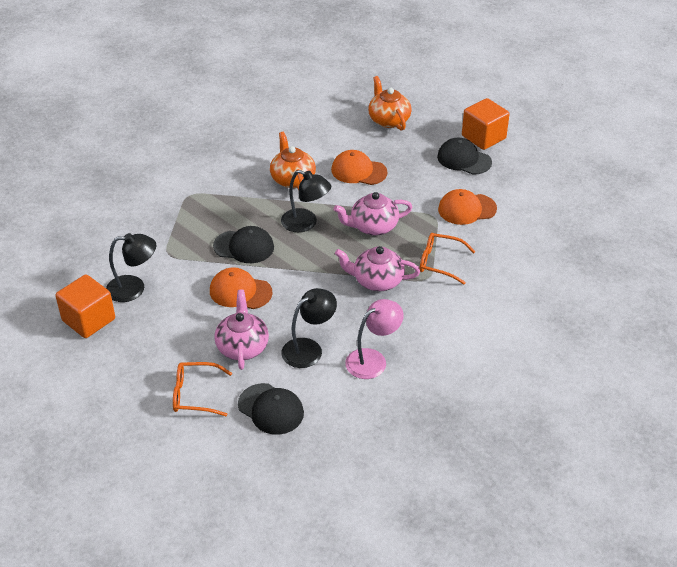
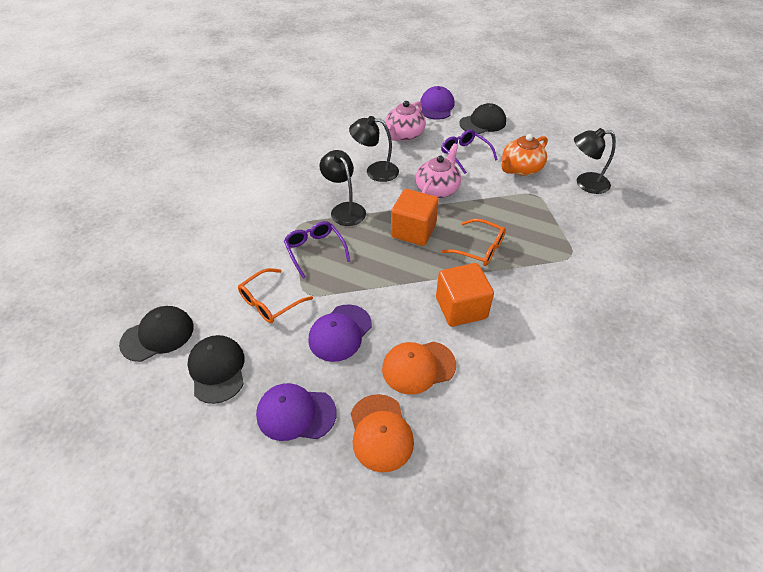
orange cap: [210,267,273,309] [331,150,388,185] [438,189,497,225] = 3 -> [351,394,414,473] [382,341,456,395] = 2
orange teapot: [270,132,316,190] [368,76,412,131] = 2 -> [501,134,548,176] = 1
pink lamp: [345,299,404,379] = 1 -> none = 0
pink teapot: [214,290,269,370] [334,192,413,236] [335,246,420,291] = 3 -> [385,101,426,141] [416,143,461,198] = 2
purple cap: none = 0 -> [256,383,337,441] [308,304,372,362] [420,86,455,120] = 3
purple glasses: none = 0 -> [284,221,350,279] [441,129,498,174] = 2

